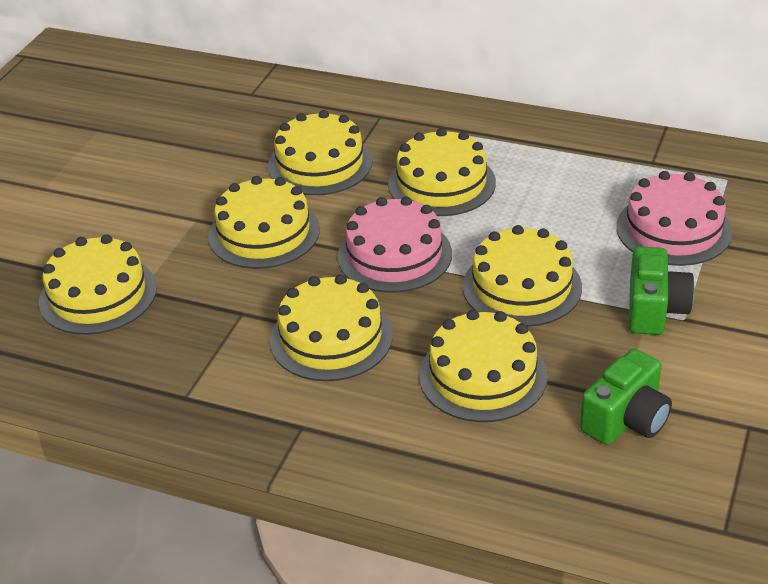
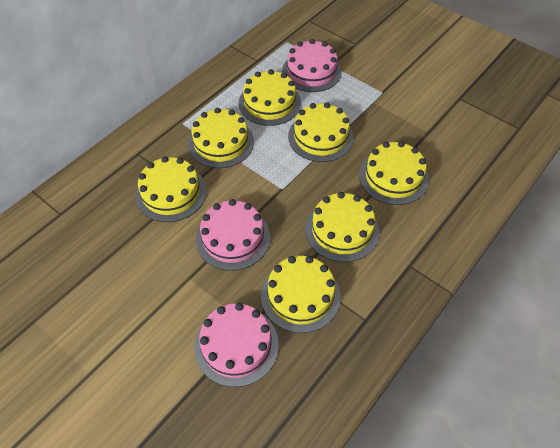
green camera: [580,349,672,445] [629,246,695,335] = 2 -> none = 0
pink cake: [338,196,452,293] [616,171,732,266] = 2 -> [194,303,279,387] [196,199,270,271] [282,39,342,92] = 3

